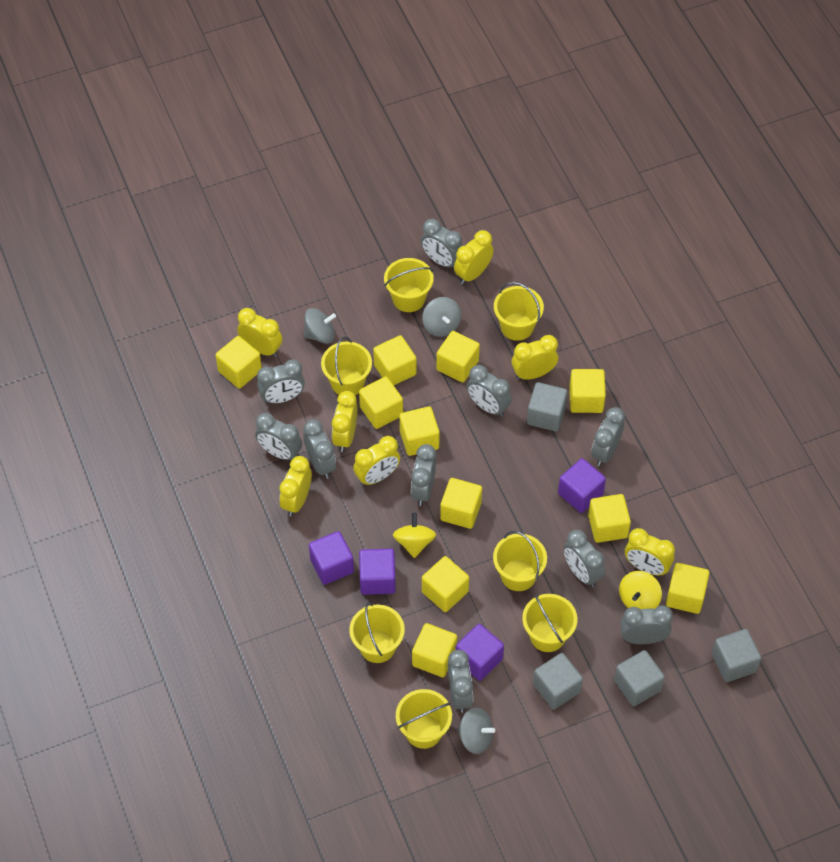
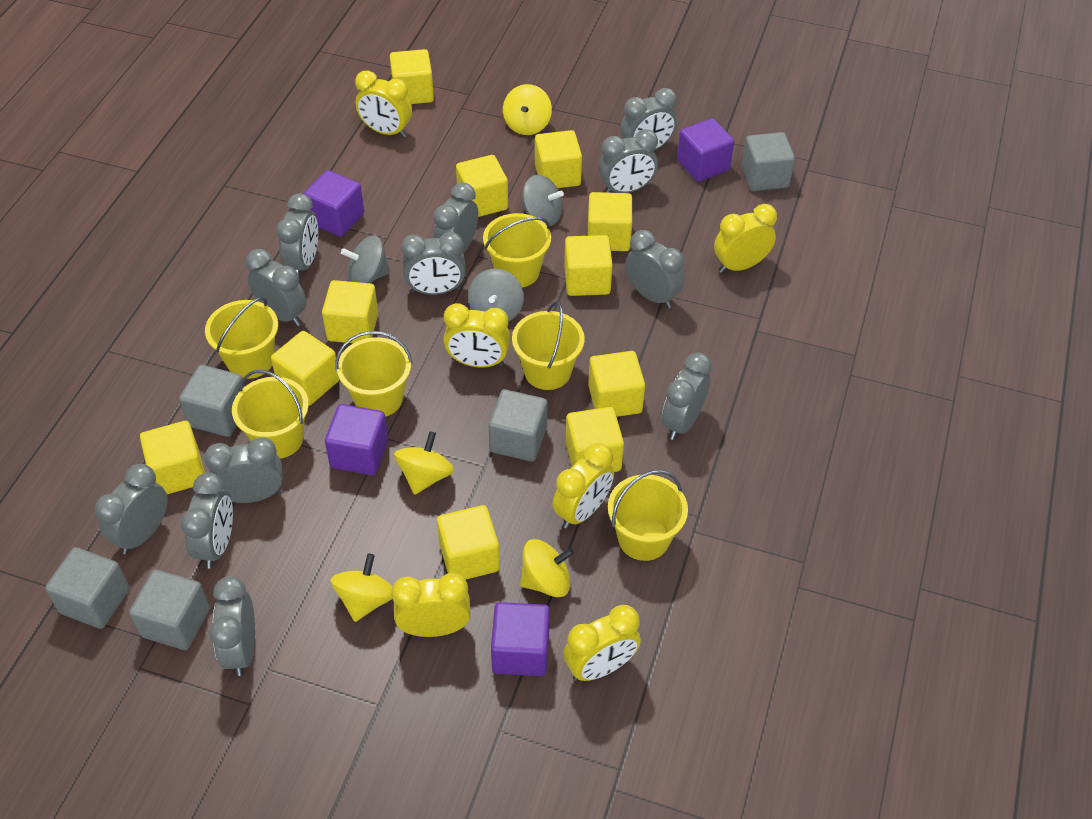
grey clock: [255,413,302,460] [257,359,305,404] [303,419,336,479] [411,444,436,506] [421,219,463,269] [448,650,473,713] [467,365,512,417] [563,530,605,587] [591,407,625,466] [620,605,673,644] = 10 -> [95,464,168,554] [181,472,233,569] [204,437,283,503] [210,576,255,676] [246,249,307,326] [277,193,318,279] [401,232,466,295] [433,182,478,254] [599,129,658,193] [620,88,677,150] [625,230,685,308] [662,353,712,440] = 12
grey cube: [527,382,568,432] [533,653,583,710] [614,650,665,707] [712,629,761,682] = 4 -> [45,547,130,629] [129,569,210,650] [179,365,245,437] [488,389,547,462] [741,132,795,191] = 5
yellow bucket: [321,337,372,395] [349,602,405,663] [384,258,434,312] [396,689,452,749] [493,531,547,591] [494,282,544,341] [522,594,577,652] = 7 -> [205,297,278,379] [232,370,309,459] [336,331,413,417] [483,213,551,288] [512,301,585,390] [608,470,688,561] = 6
yellow clock: [237,308,282,357] [279,456,312,516] [332,391,358,452] [353,436,400,486] [454,230,494,284] [512,335,558,380] [625,528,675,576] = 7 -> [355,70,412,138] [391,573,471,637] [444,303,510,368] [552,443,614,529] [563,605,641,681] [714,204,777,273] = 6
yellow spinning top: [393,513,436,558] [619,571,662,609] = 2 -> [330,553,393,622] [394,431,454,495] [503,84,552,135] [520,539,574,597] = 4

